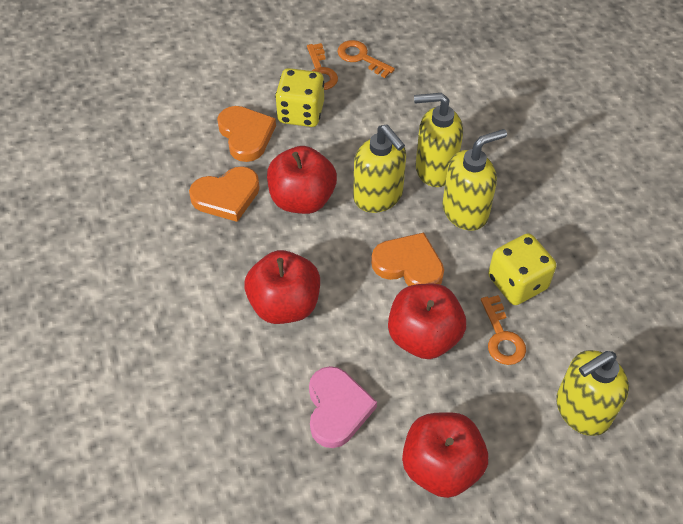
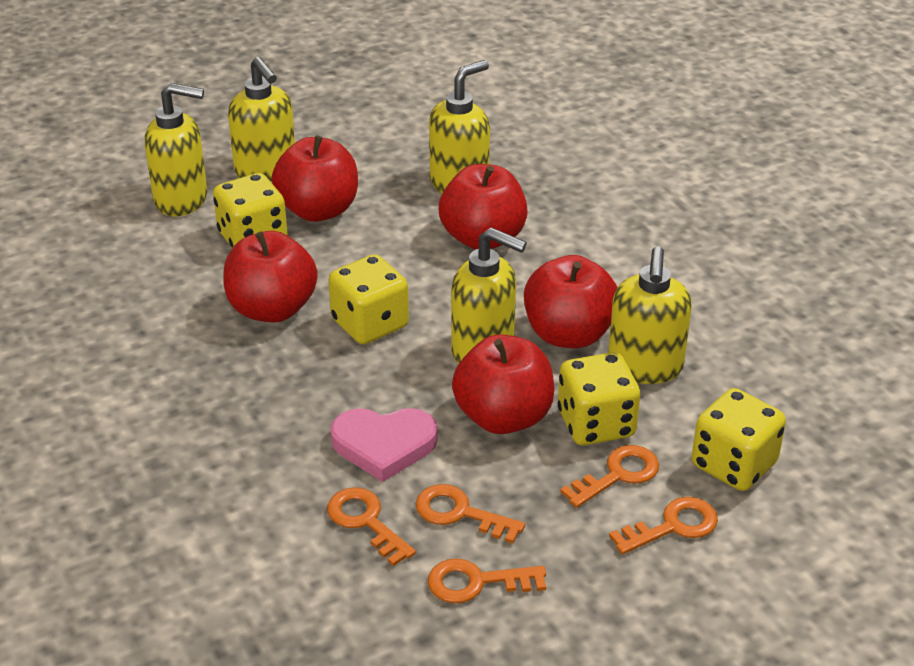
orange heart: [189,166,260,222] [217,106,276,162] [371,232,444,286] = 3 -> none = 0
orange key: [307,43,338,90] [338,40,395,78] [481,295,526,365] = 3 -> [327,487,416,566] [415,484,525,544] [428,558,546,603] [560,445,659,508] [609,497,718,554] = 5
red apple: [244,250,320,324] [267,146,337,214] [388,283,466,359] [402,412,488,498] = 4 -> [223,231,318,323] [272,136,358,222] [439,164,528,250] [452,334,554,434] [524,255,617,348] = 5
yellow dice: [275,68,324,127] [488,233,556,305] = 2 -> [213,173,287,248] [328,254,409,344] [557,352,640,445] [692,388,786,491] = 4
yellow soap dispenser: [353,124,406,213] [414,93,463,187] [442,129,507,231] [556,350,629,436] = 4 -> [145,83,207,216] [228,57,295,182] [429,60,490,193] [451,227,527,364] [608,246,692,384] = 5

